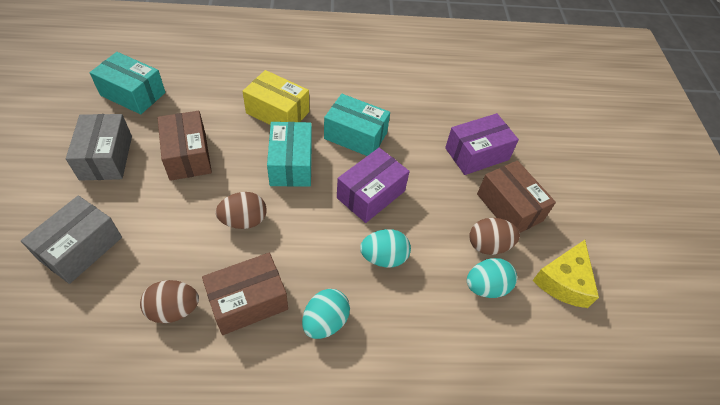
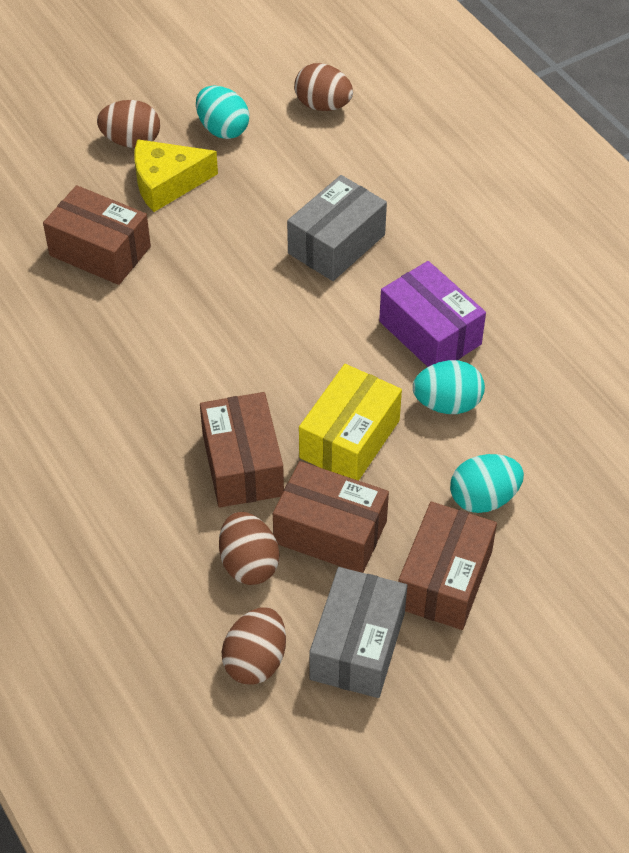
brown box: [157,111,212,181] [202,253,288,335] [477,160,556,233] = 3 -> [43,185,151,285] [200,392,284,508] [273,461,389,573] [398,502,497,630] = 4
brown egg: [140,280,199,323] [215,192,266,229] [469,218,520,255] = 3 -> [97,100,160,148] [219,512,279,585] [222,607,286,685] [294,63,353,111] = 4
purple box: [337,148,410,223] [445,113,519,175] = 2 -> [379,261,486,367] = 1
turquoise box: [90,52,166,114] [267,122,312,187] [324,94,390,156] = 3 -> none = 0

